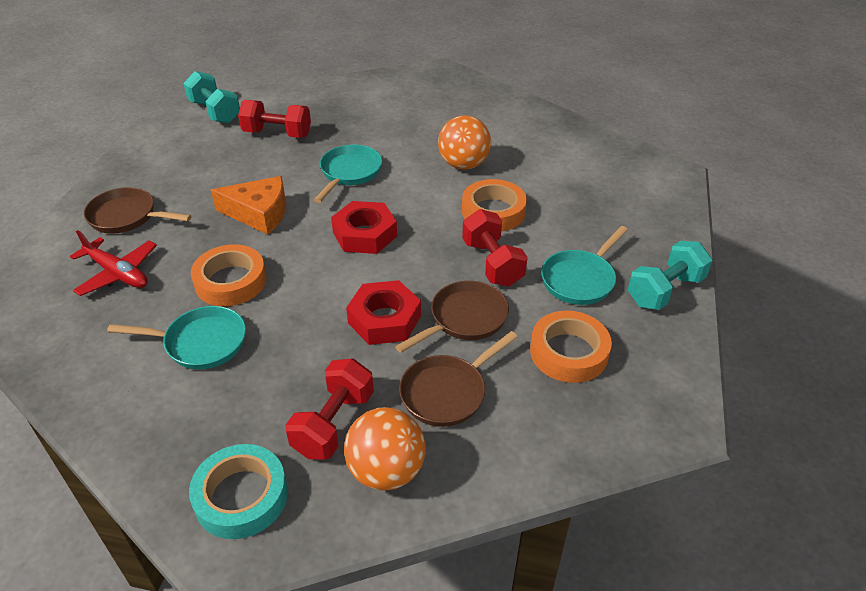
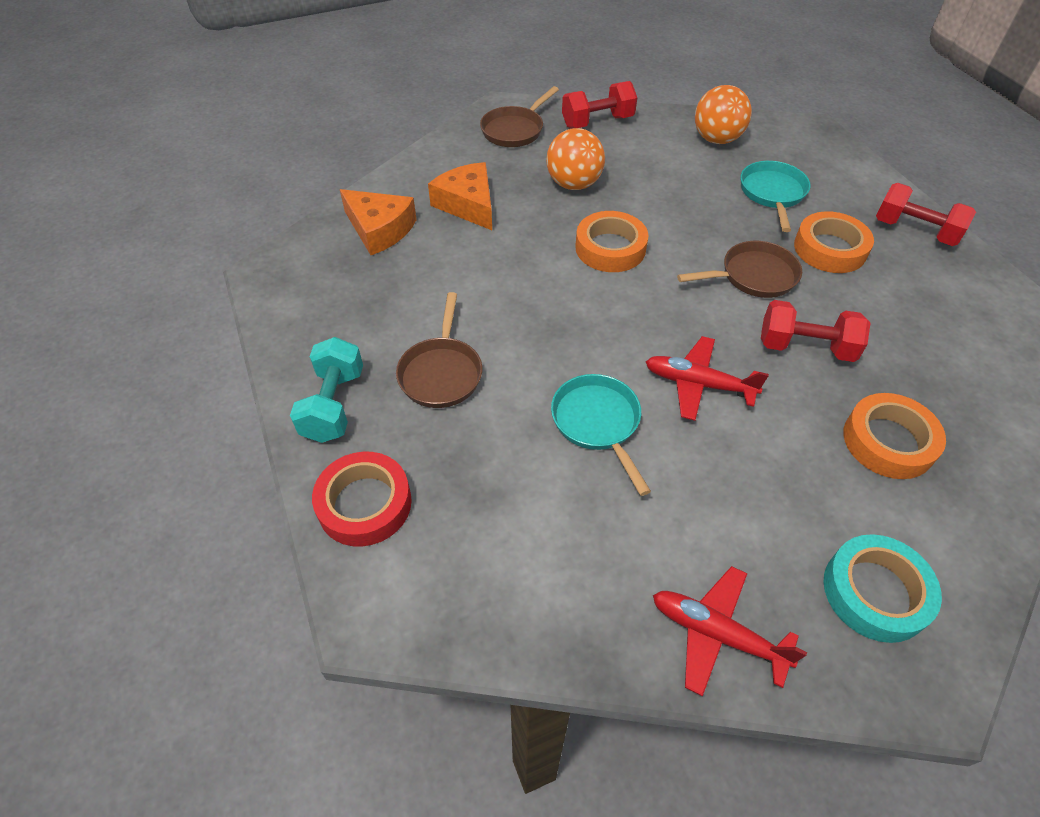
orange cheese: [211,176,286,234] = 1 -> [340,189,417,255] [428,162,492,230] = 2
red nut: [331,201,397,254] [346,280,421,345] = 2 -> none = 0
red plane: [70,230,157,296] = 1 -> [646,336,769,421] [653,566,807,696] = 2
red tape: none = 0 -> [312,452,412,547] = 1
turquoise dumbbell: [183,71,240,123] [628,241,713,310] = 2 -> [290,337,363,443] = 1
turquoise pan: [107,306,246,369] [314,144,382,203] [541,226,628,305] = 3 -> [551,374,651,496] [741,161,811,232] = 2

